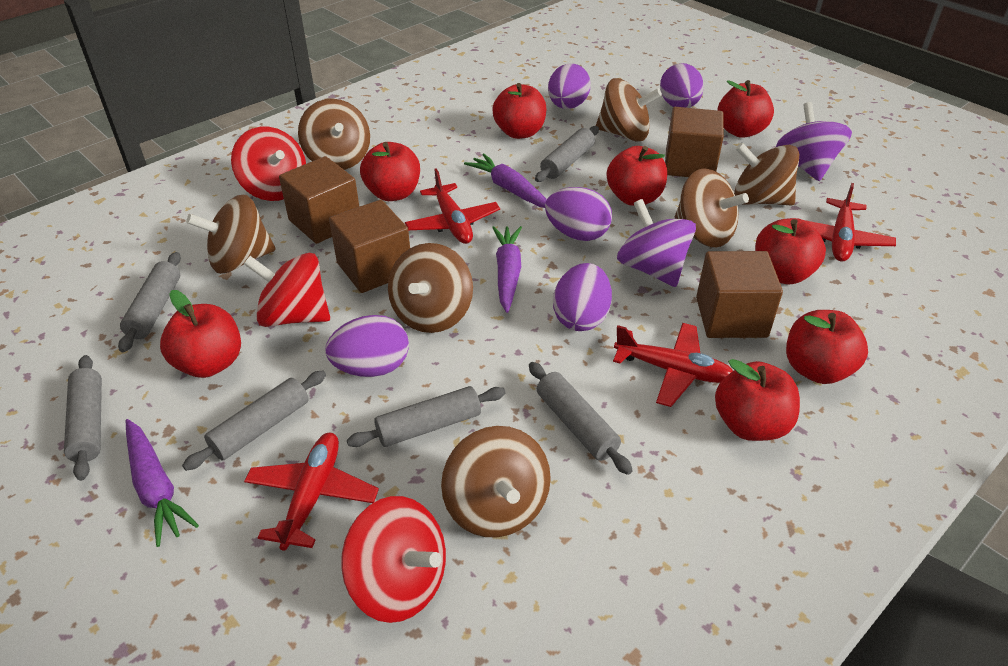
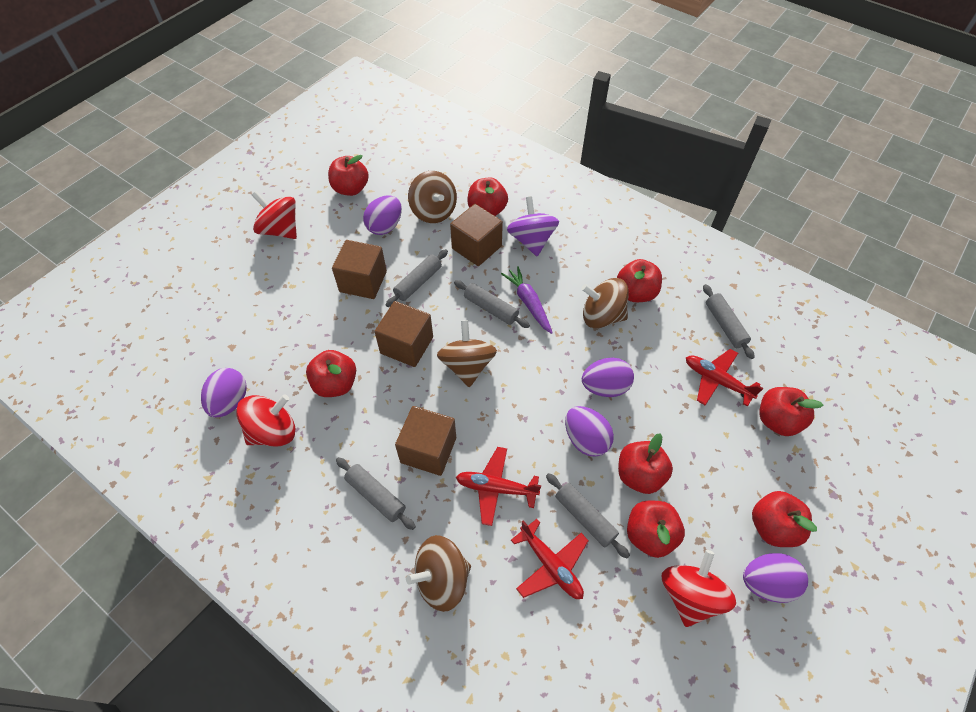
brown spinning top: [186,195,276,274] [298,99,370,170] [388,243,473,333] [441,426,551,538] [596,78,662,142] [675,168,749,247] [734,143,799,206] = 7 -> [406,535,471,612] [408,171,457,223] [437,320,497,387] [581,278,629,328] = 4
grey rolling pin: [64,355,102,481] [118,252,181,352] [182,370,326,471] [347,386,506,447] [529,362,633,475] [535,126,599,182] = 6 -> [336,457,416,530] [386,249,448,307] [454,280,530,328] [546,473,630,559] [703,284,755,359] = 5
purple carrot: [126,419,199,547] [464,153,547,208] [492,226,522,313] = 3 -> [501,266,553,334] = 1
purple spinning top: [617,199,696,287] [776,102,852,181] = 2 -> [507,196,559,256] = 1
red plane: [244,433,379,551] [405,168,500,244] [613,323,733,407] [804,183,896,262] = 4 -> [456,447,541,526] [511,519,588,599] [686,349,763,407] = 3

